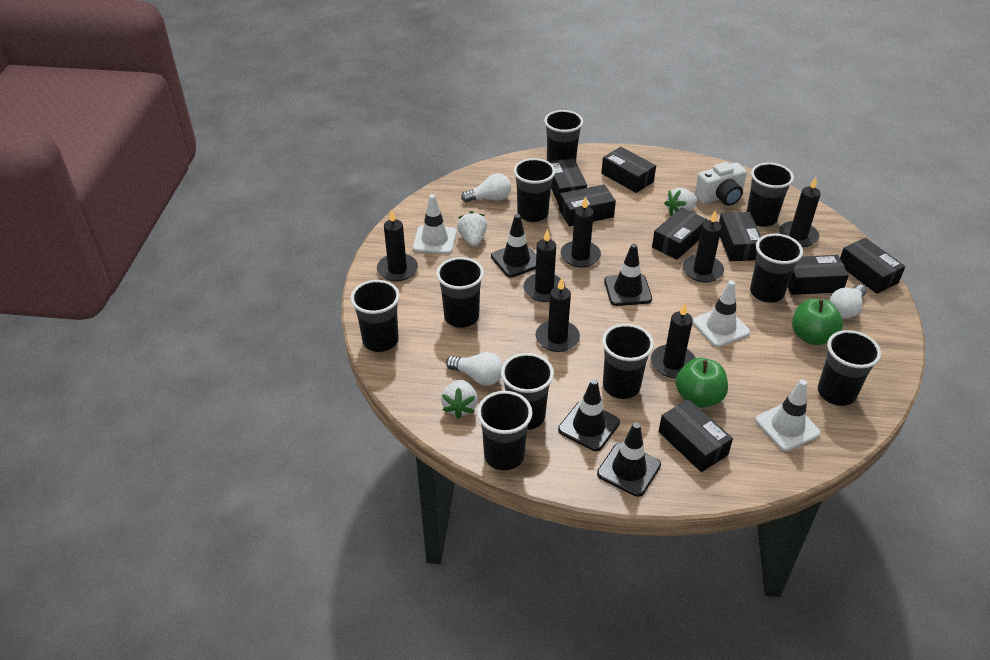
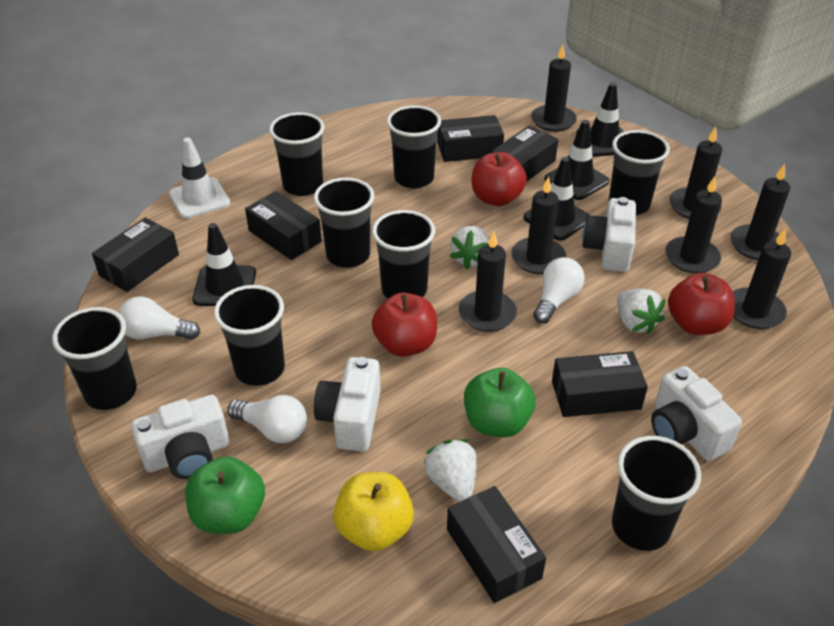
black box: [549,158,587,205] [559,184,616,226] [601,147,656,193] [652,208,707,260] [658,399,733,472] [719,212,761,261] [788,255,849,295] [840,238,905,294] = 8 -> [92,218,179,292] [245,191,322,260] [437,115,504,162] [447,486,546,603] [492,126,558,182] [552,351,648,417] = 6
black cup: [350,280,400,352] [436,257,484,328] [477,391,533,471] [501,353,554,430] [513,158,555,222] [544,110,583,162] [602,324,654,399] [746,162,794,227] [750,234,803,303] [818,330,881,406] = 10 -> [52,307,137,410] [214,285,285,386] [269,112,324,196] [314,178,374,268] [372,210,435,299] [387,105,441,189] [609,130,670,215] [612,436,701,551] = 8
red apple: none = 0 -> [372,292,437,357] [472,152,527,206] [668,273,735,335] = 3
white camera: [695,162,747,206] = 1 -> [131,395,229,479] [314,357,380,451] [582,197,636,272] [651,366,742,461] = 4
white traffic cone: [413,194,457,254] [692,280,750,347] [755,379,821,451] = 3 -> [169,137,230,219] = 1
yellow apple: none = 0 -> [333,472,414,551] = 1

